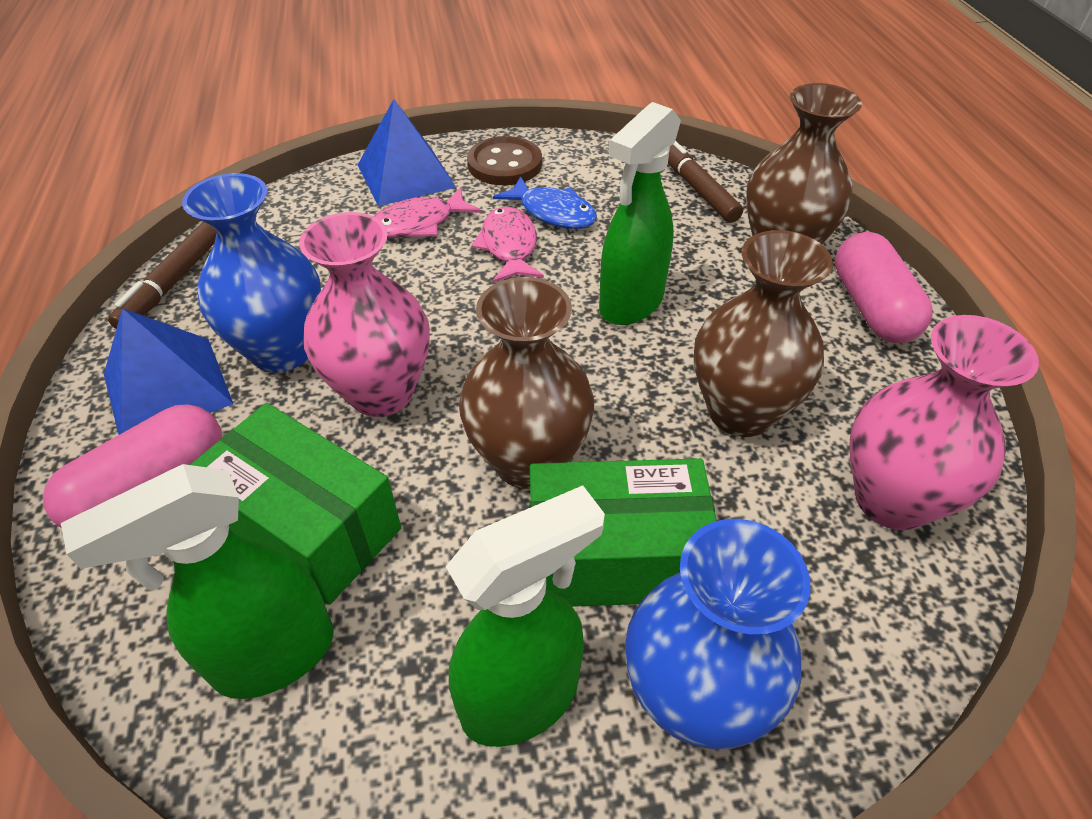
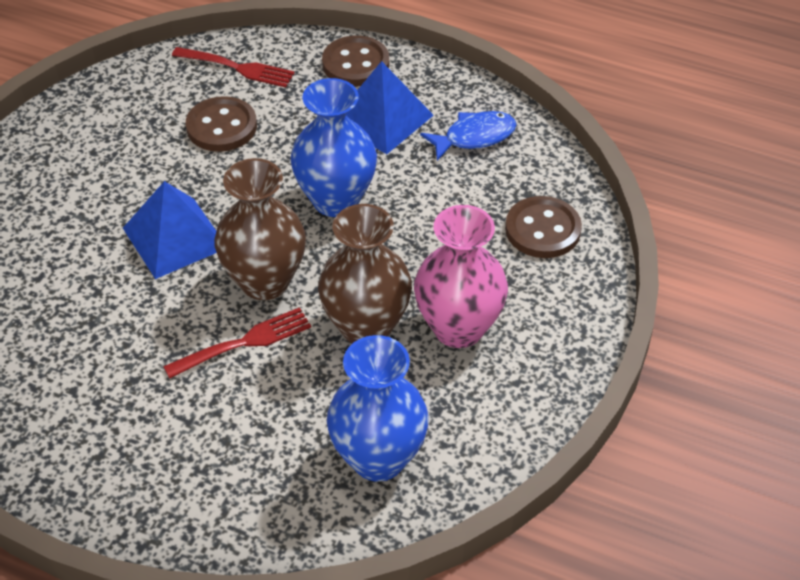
brown button: [467,136,542,185] = 1 -> [186,96,257,152] [322,36,389,86] [505,196,582,258] = 3
brown marker: [108,222,216,329] [668,140,743,223] = 2 -> none = 0
brown vase: [459,277,594,489] [694,230,833,437] [746,83,862,244] = 3 -> [214,158,306,300] [318,204,412,344] = 2
green box: [190,403,401,605] [530,458,716,607] = 2 -> none = 0
green spray bottle: [61,464,334,699] [445,485,605,747] [599,102,681,325] = 3 -> none = 0
pink capsule: [43,404,222,528] [835,232,933,343] = 2 -> none = 0
pink fish: [373,187,481,238] [471,207,544,283] = 2 -> none = 0
pink vase: [299,212,430,417] [849,315,1039,530] = 2 -> [414,205,508,348] = 1
red fork: none = 0 -> [163,307,311,379] [172,47,295,88] = 2

